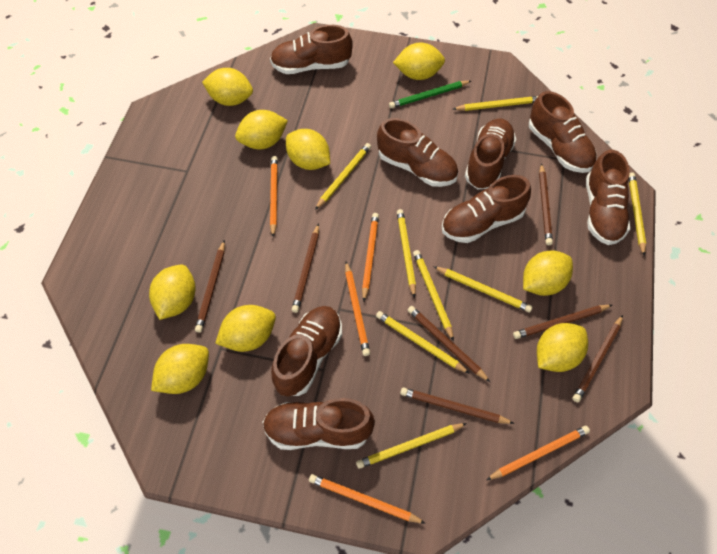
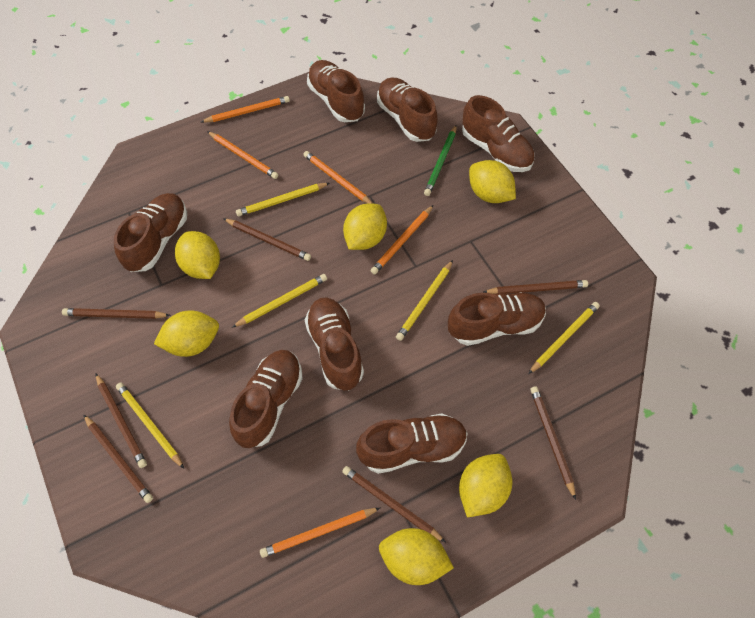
yellow lemon: [149,264,195,320] [151,344,209,394] [202,68,253,106] [215,305,276,352] [235,110,288,149] [286,129,330,170] [393,43,445,80] [523,250,573,296] [537,323,588,372] = 9 -> [154,310,219,357] [175,231,220,279] [343,203,387,250] [379,528,454,585] [459,454,512,517] [469,160,516,203] = 6
yellow pencil: [315,143,371,210] [356,423,467,469] [376,311,470,374] [397,209,416,298] [413,250,454,341] [433,266,533,312] [453,96,538,111] [629,172,646,256] = 8 -> [116,383,184,469] [232,274,327,327] [236,183,330,216] [396,260,453,341] [528,302,600,374] = 5

